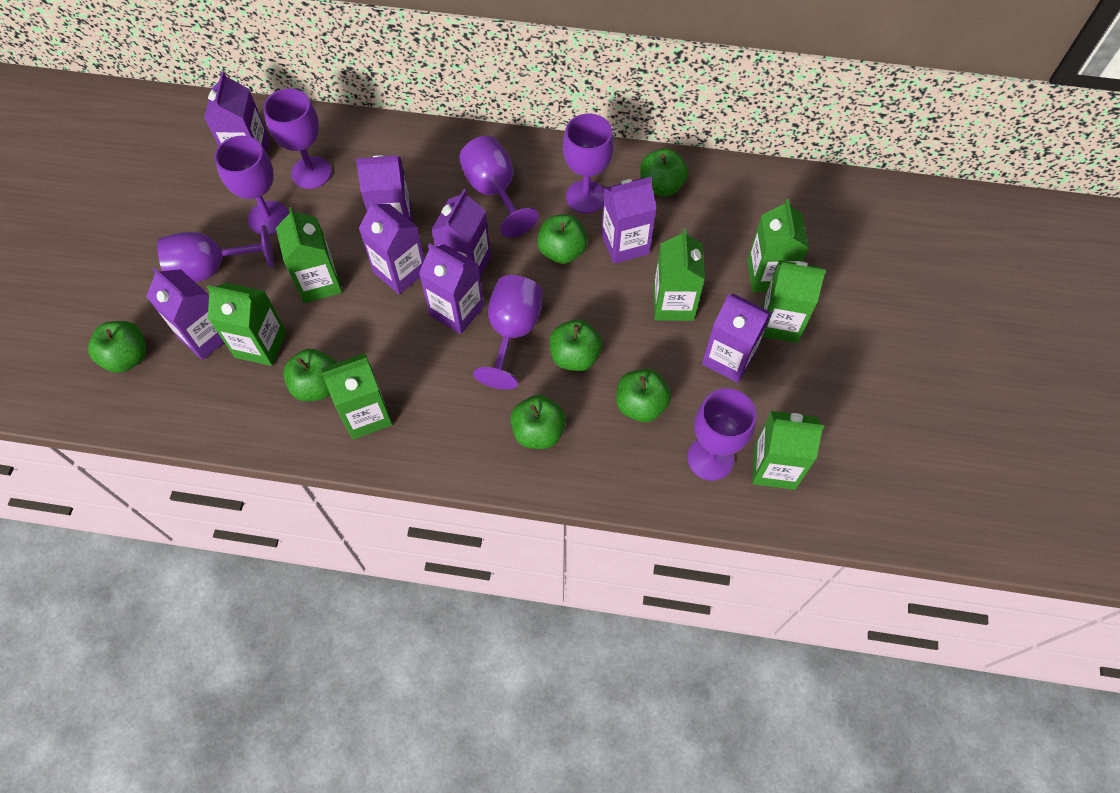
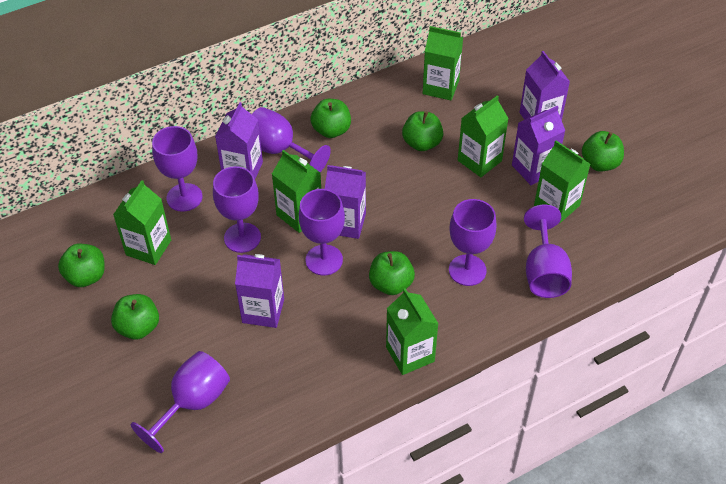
green apple: [88,321,146,373] [283,349,336,401] [510,395,566,449] [537,215,588,264] [549,319,603,371] [616,369,671,422] [640,148,688,197] = 7 -> [58,244,105,287] [111,294,159,339] [310,99,351,138] [369,251,415,295] [402,111,443,151] [582,131,624,172] = 6
green carton: [207,283,287,366] [276,207,342,303] [321,353,392,440] [653,229,705,321] [747,199,809,292] [752,411,824,490] [762,260,826,343] = 7 -> [113,180,171,265] [272,150,321,233] [386,288,439,375] [423,26,463,100] [458,95,509,177] [534,141,590,223] = 6
purple carton: [146,268,224,360] [204,71,270,153] [356,155,412,222] [359,200,425,294] [419,243,484,334] [431,189,491,277] [601,177,657,264] [702,294,772,383] = 8 -> [215,102,263,179] [235,254,284,328] [325,165,366,239] [512,106,565,185] [520,51,570,120] = 5

